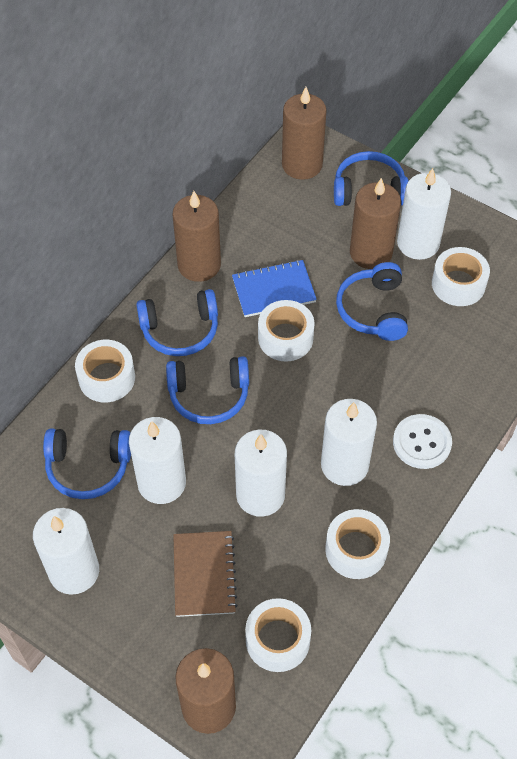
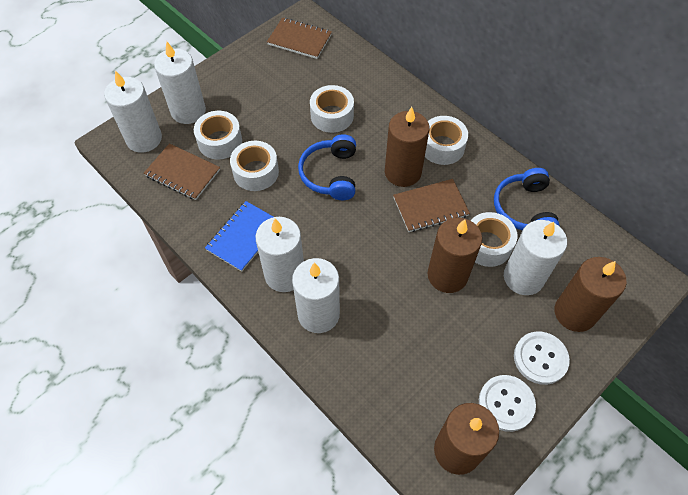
blue headphones: [43,428,131,499] [136,289,218,356] [166,356,249,424] [334,151,408,206] [336,262,408,341] = 5 -> [298,134,356,200] [494,168,560,231] = 2
brown notebook: [173,531,238,617] = 1 -> [144,143,220,200] [267,18,332,59] [393,179,470,232] = 3
white button: [393,414,452,469] = 1 -> [479,375,536,432] [514,331,570,385] = 2

